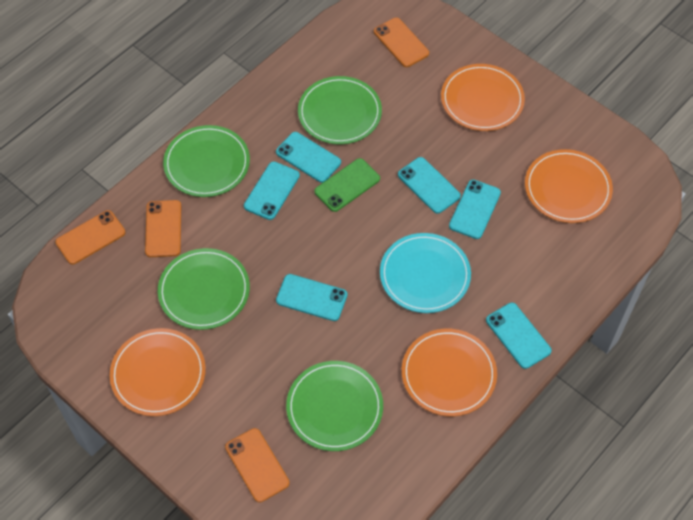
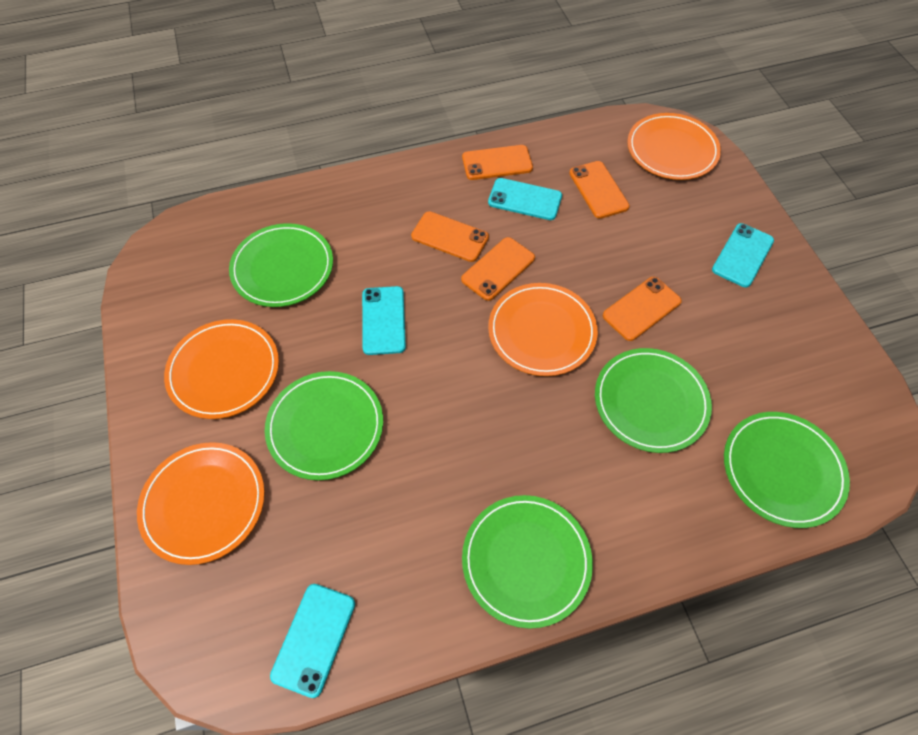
green phone: [314,158,380,212] = 1 -> none = 0
green plate: [158,248,250,330] [163,125,250,197] [286,361,383,451] [298,76,382,144] = 4 -> [229,223,333,307] [265,371,383,480] [462,495,593,629] [595,348,712,453] [724,412,850,528] = 5
orange phone: [55,210,126,265] [145,200,181,257] [225,428,290,503] [374,17,429,67] = 4 -> [411,211,489,262] [461,237,535,301] [462,145,533,180] [569,161,630,219] [603,277,682,341] = 5
turquoise phone: [244,161,300,220] [276,132,341,183] [276,274,348,321] [398,157,461,214] [449,179,501,239] [486,303,552,369] = 6 -> [270,584,355,698] [362,286,406,355] [488,178,562,220] [712,223,774,287] = 4
turquoise plate: [380,233,471,313] = 1 -> none = 0

